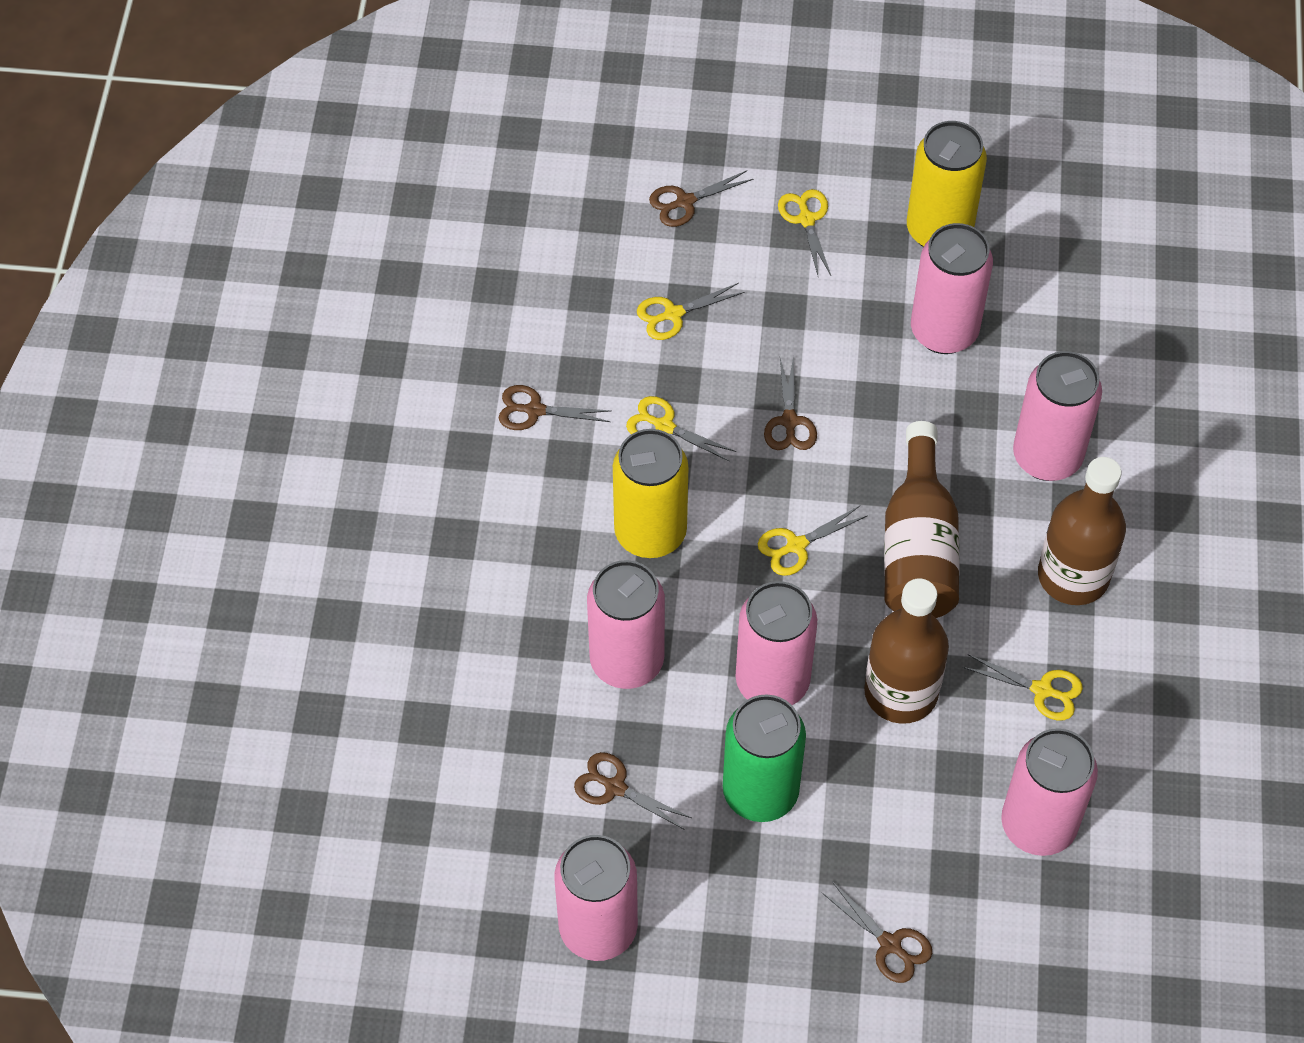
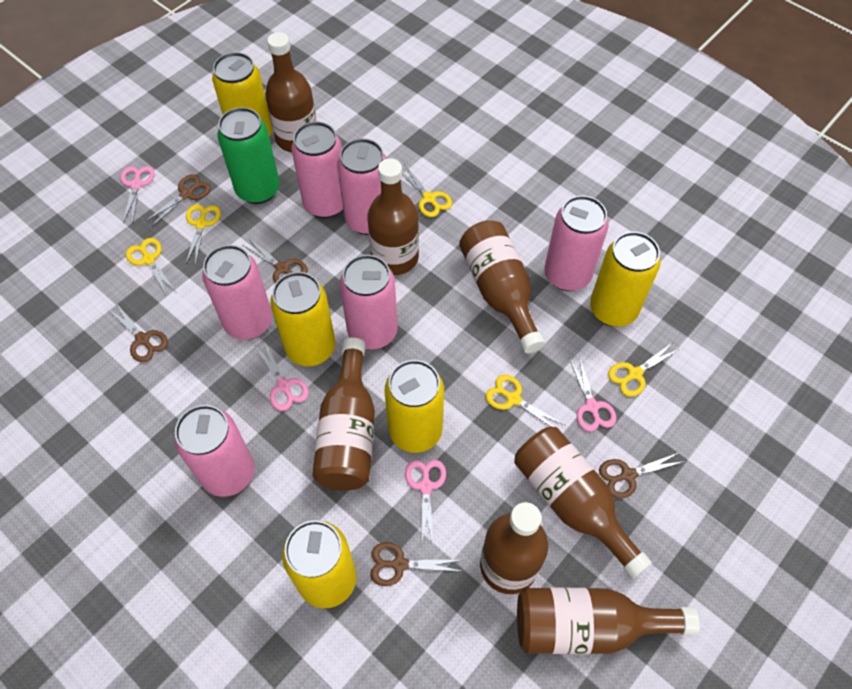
brown bottle: [864,578,949,724] [884,421,960,618] [1038,457,1126,605] = 3 -> [265,32,317,152] [312,337,375,490] [368,158,419,275] [459,220,545,353] [480,502,548,594] [514,427,652,579] [517,587,700,654] = 7
pink scissors: none = 0 -> [121,166,155,223] [256,341,309,411] [405,460,446,545] [569,356,617,432] = 4
yellow can: [613,429,688,558] [907,121,987,247] = 2 -> [212,52,272,137] [270,272,336,366] [282,520,356,608] [385,360,444,453] [590,232,661,327] = 5

